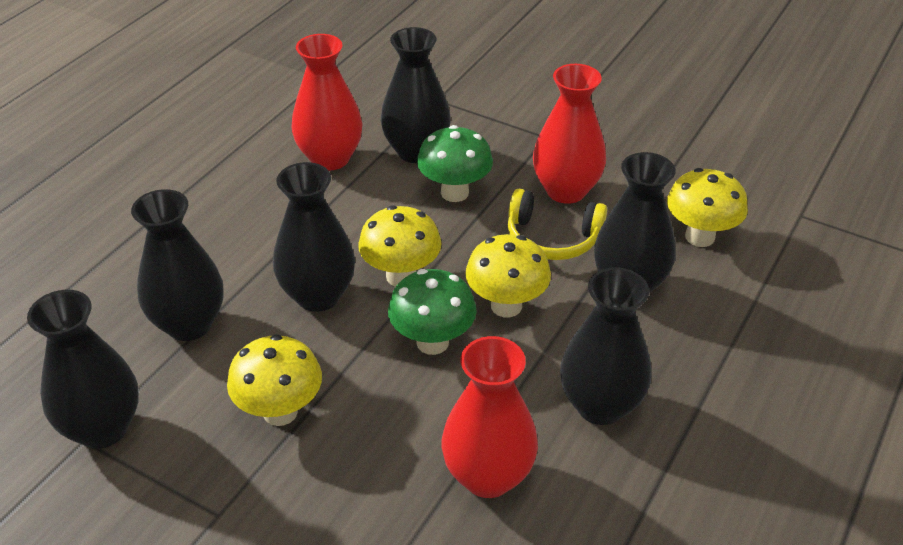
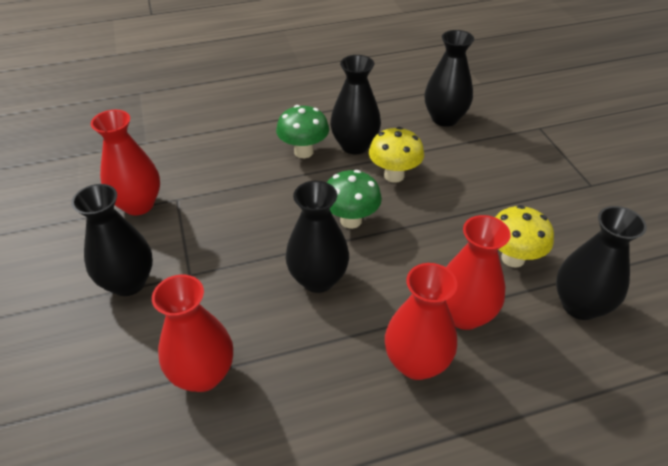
black vase: [27,290,139,449] [131,189,223,341] [273,162,355,312] [381,27,451,163] [560,267,651,425] [594,152,676,294] = 6 -> [71,184,153,296] [285,181,349,293] [330,55,381,154] [424,30,474,127] [556,206,647,320] = 5
red vase: [291,34,362,171] [441,336,538,498] [533,64,606,204] = 3 -> [91,110,160,215] [152,275,233,392] [385,263,457,380] [446,215,511,330] = 4
yellow headphones: [508,189,607,260] = 1 -> none = 0
yellow mushroom: [227,334,322,426] [358,205,441,287] [465,234,551,317] [667,168,748,247] = 4 -> [369,127,424,183] [495,205,554,268] = 2

